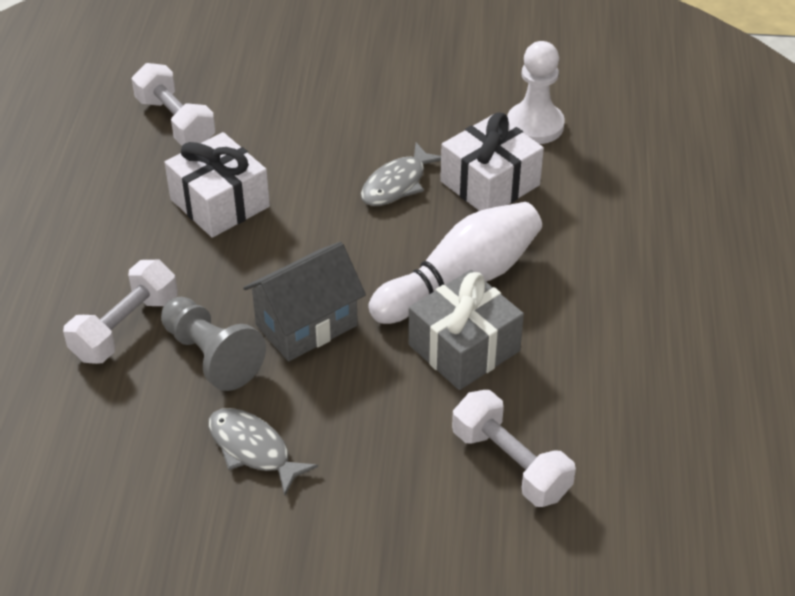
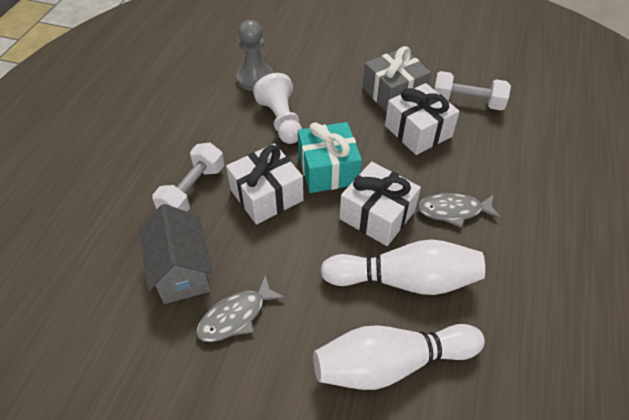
turquoise gift: none = 0 -> [298,122,362,193] = 1
white bowling pin: [368,202,542,324] = 1 -> [313,324,485,390] [320,239,485,295] = 2
white dumbbell: [63,260,178,364] [132,63,216,146] [452,390,576,507] = 3 -> [152,142,224,212] [434,71,511,111] = 2
white gift: [165,132,270,238] [440,113,544,211] = 2 -> [226,143,304,225] [340,162,421,246] [385,83,460,155] = 3

